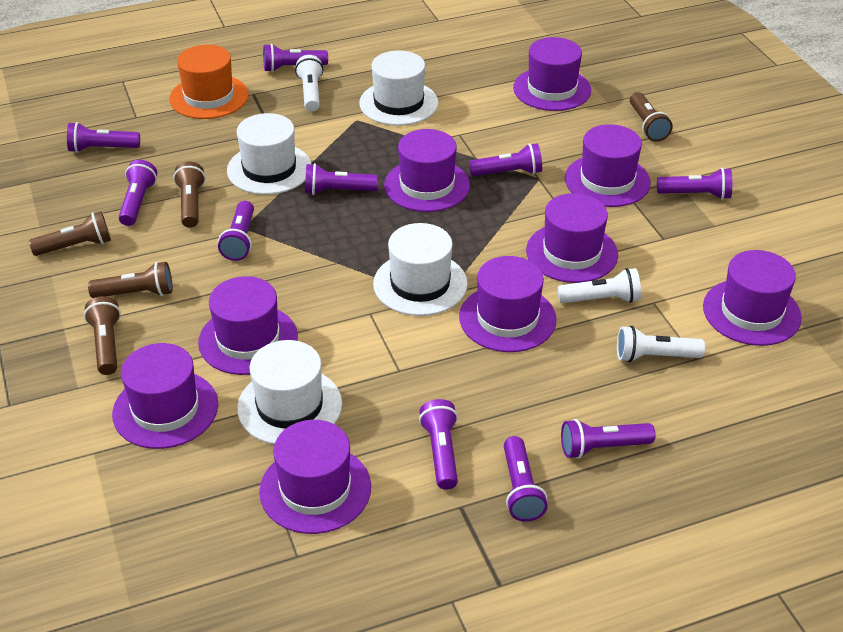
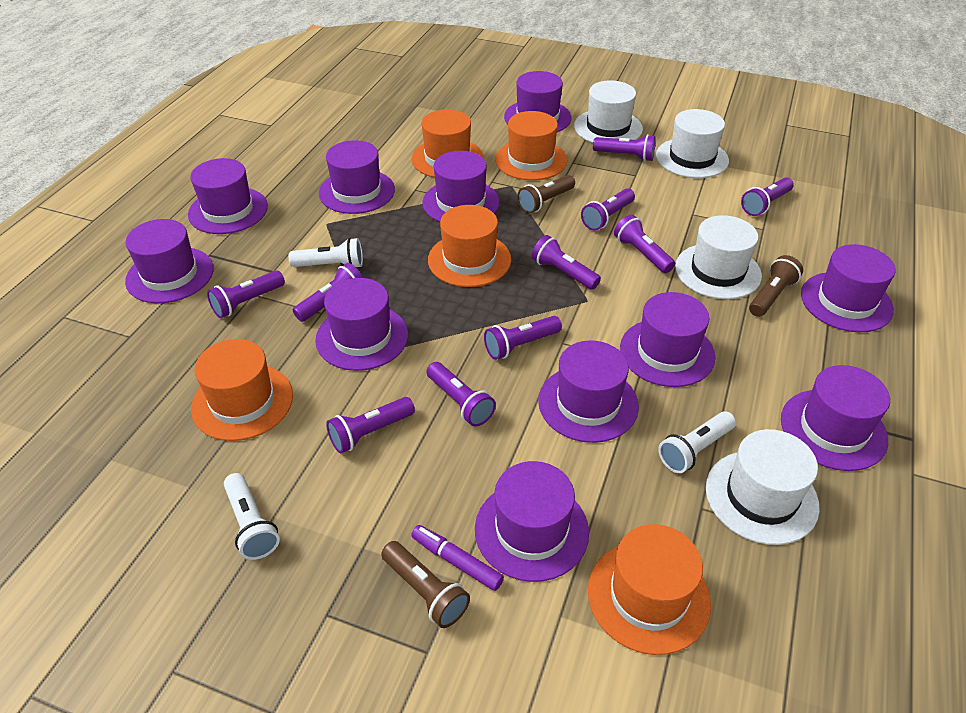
brown flashlight: [29,211,111,256] [84,296,121,375] [88,262,173,298] [173,161,205,228] [630,92,673,141] = 5 -> [381,541,470,628] [517,175,575,213] [749,255,803,317] = 3
orange hat: [169,45,249,119] = 1 -> [191,339,293,441] [412,109,484,178] [428,205,511,287] [495,111,567,180] [588,524,711,655] = 5
purple hat: [112,343,218,449] [198,276,298,375] [259,420,371,534] [384,129,470,212] [459,256,557,352] [513,37,591,111] [526,193,618,283] [565,124,651,207] [703,250,802,346] = 9 -> [125,219,214,303] [188,158,268,234] [315,278,408,371] [319,140,395,214] [422,151,499,222] [475,461,589,582] [504,71,571,132] [538,340,639,443] [620,292,715,387] [781,365,890,471] [801,244,895,332] = 11
purple marker: none = 0 -> [411,525,504,591] = 1

